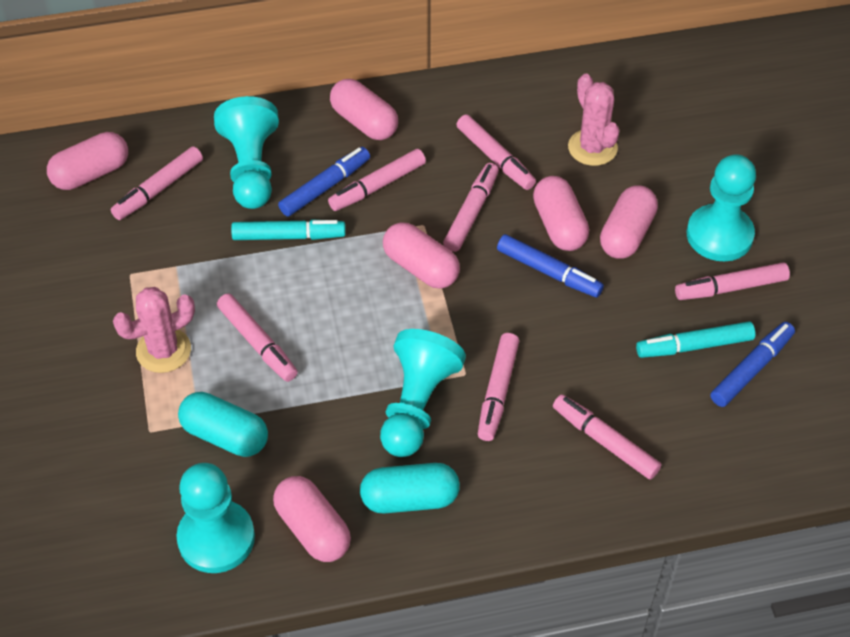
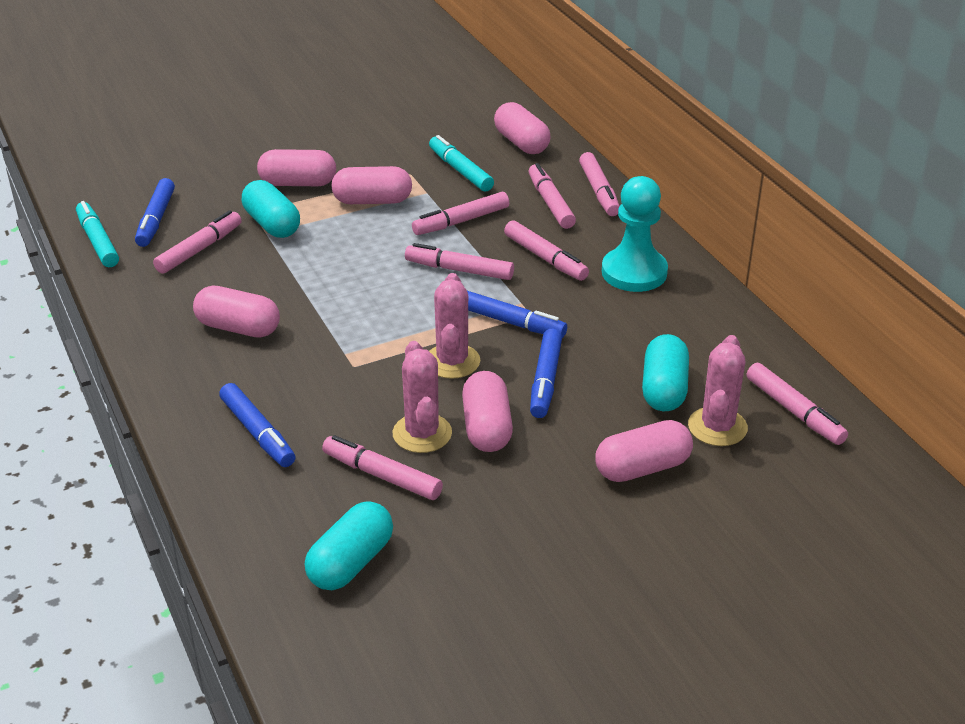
blue marker: [278,147,370,217] [497,234,604,298] [710,322,795,407] = 3 -> [135,178,175,247] [219,383,295,467] [467,291,567,338] [530,329,562,418] = 4
pink cactus: [113,287,195,373] [568,74,619,166] = 2 -> [393,341,452,453] [429,273,480,379] [688,335,748,446] = 3
turquoise capsule: [178,392,268,457] [360,463,460,514] = 2 -> [242,180,300,238] [305,502,393,590] [642,334,689,411] = 3
turquoise pawn: [176,463,255,573] [214,96,279,209] [380,329,466,457] [687,154,756,261] = 4 -> [602,176,668,292] = 1

